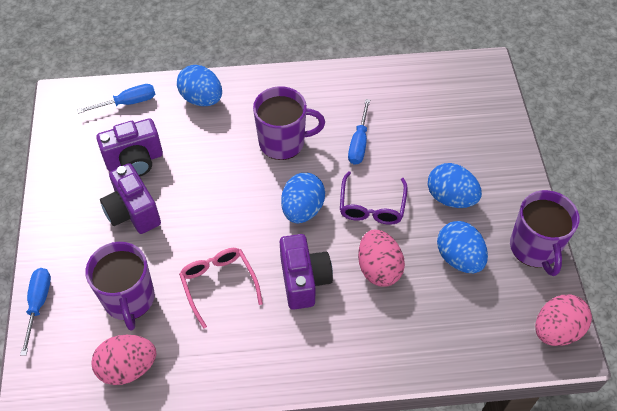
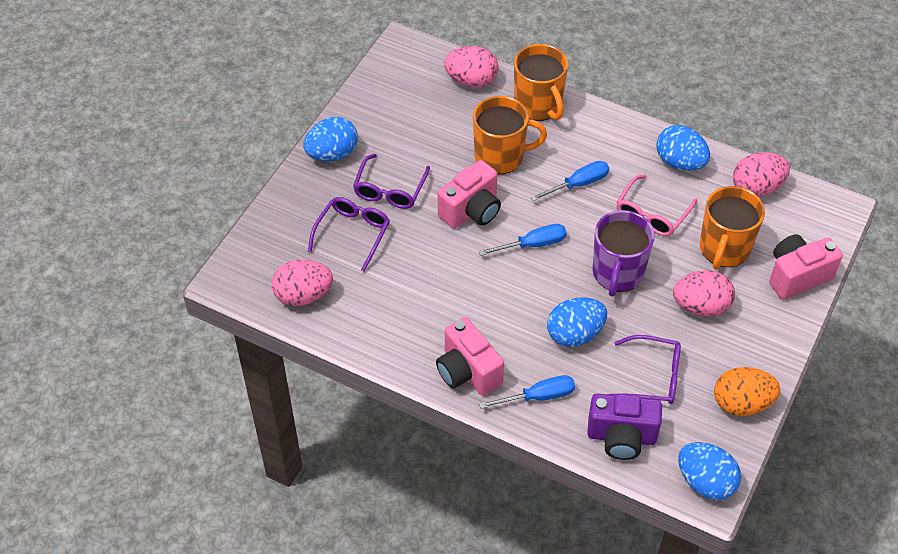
orange egg: none = 0 -> [714,367,780,416] = 1
orange mug: none = 0 -> [473,96,547,175] [514,44,568,121] [700,186,765,270] = 3
pink camera: none = 0 -> [436,317,504,396] [438,160,501,228] [769,234,843,300] = 3
pink egg: [91,335,156,385] [358,230,405,287] [535,295,592,346] = 3 -> [272,260,333,306] [444,46,498,88] [673,270,735,316] [733,152,790,197] = 4
purple camera: [96,118,163,177] [100,163,161,234] [280,234,333,310] = 3 -> [587,393,662,460] = 1
purple glasses: [340,171,408,225] = 1 -> [308,197,390,272] [353,154,430,209] [607,335,681,404] = 3
purple mug: [85,242,155,331] [253,86,325,160] [510,190,579,276] = 3 -> [592,210,655,297] = 1

